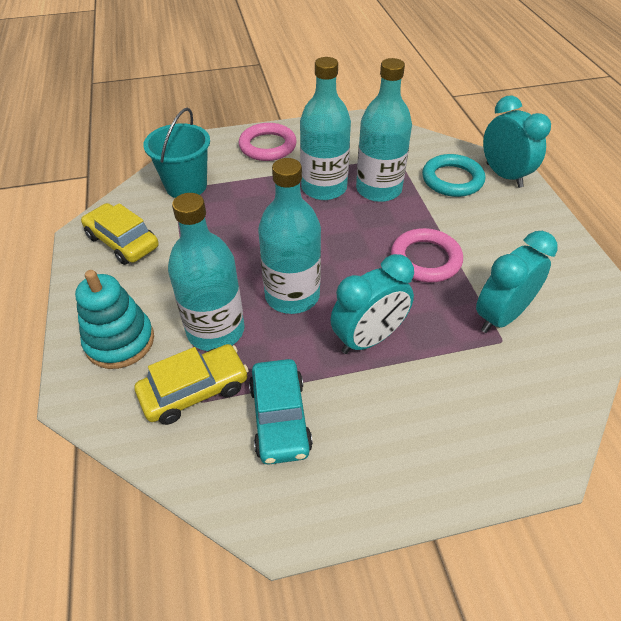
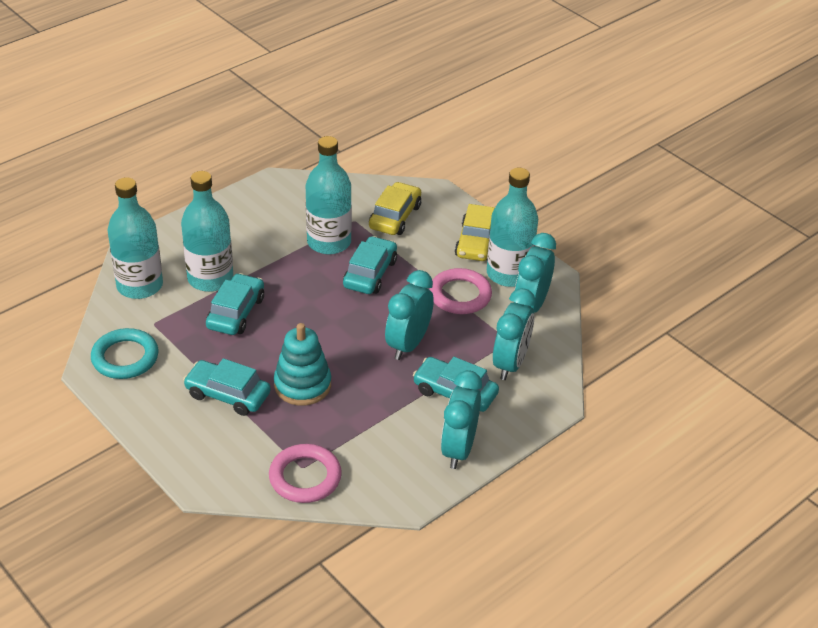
turquoise bucket: [143,108,210,198] = 1 -> none = 0
turquoise car: [249,359,313,465] = 1 -> [183,358,271,416] [206,273,264,335] [343,236,397,294] [413,357,499,412] = 4
turquoise clock: [330,254,414,354] [476,231,558,333] [483,96,551,188] = 3 -> [385,270,434,360] [441,370,482,469] [493,288,535,380] [515,233,556,313] = 4

